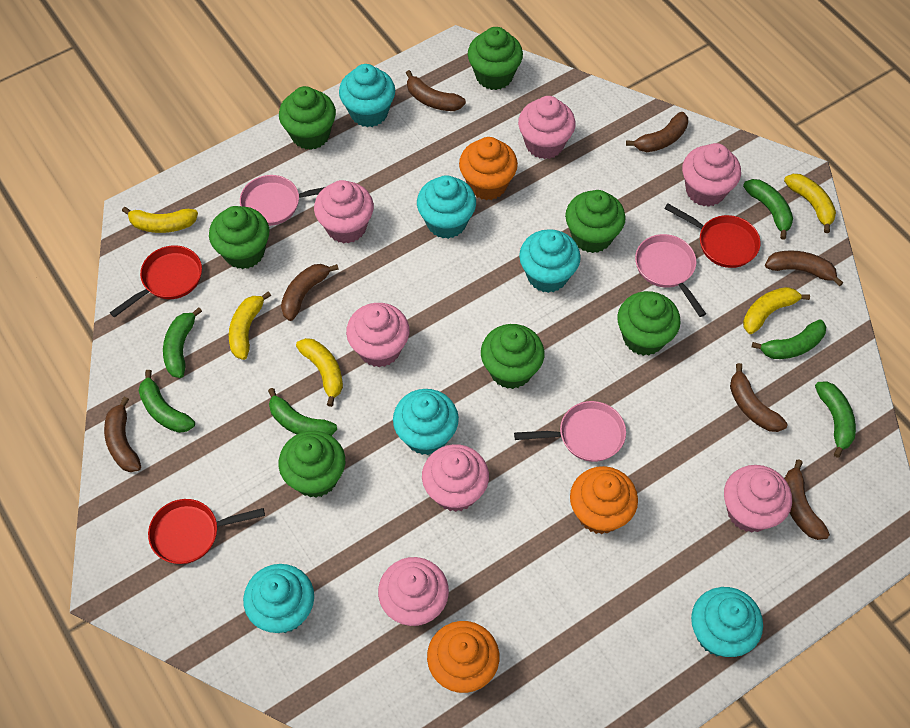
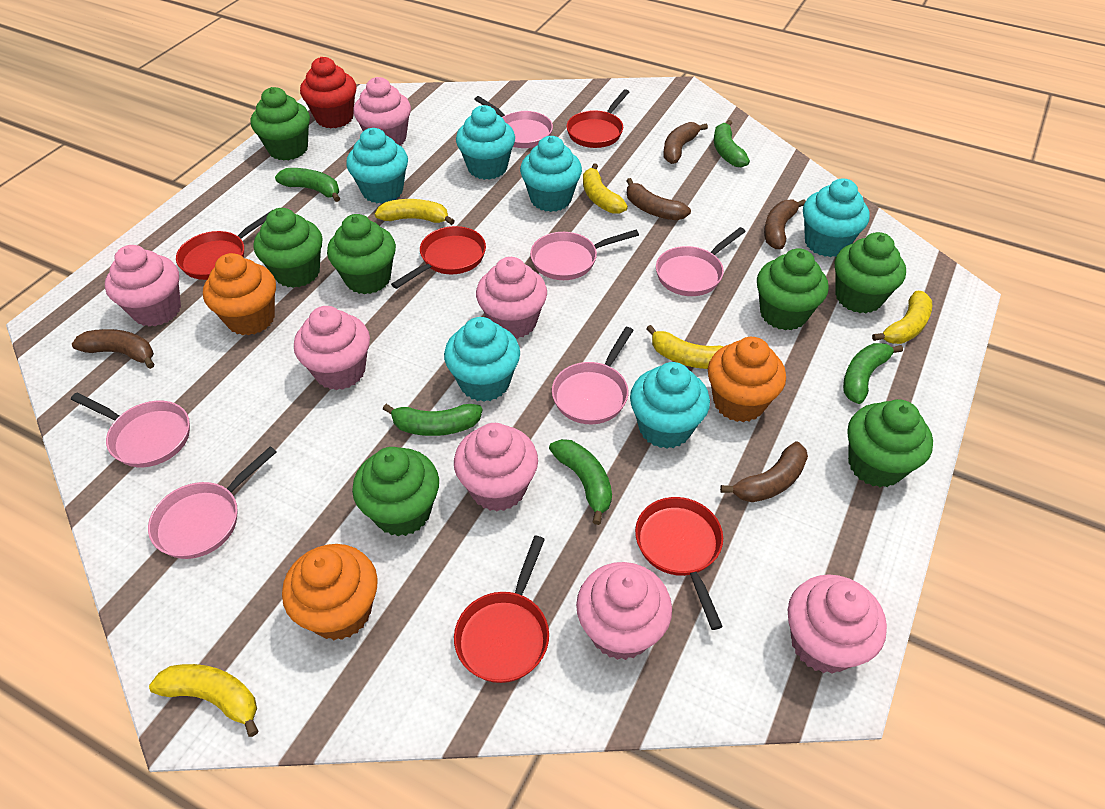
brown banana: [104,397,141,472] [281,264,339,321] [406,70,466,111] [626,112,688,152] [730,363,788,432] [765,251,843,287] [784,459,830,540] = 7 -> [72,329,154,369] [626,178,691,220] [663,122,708,164] [720,442,808,502] [764,199,806,249] = 5
green banana: [139,370,195,433] [163,307,202,378] [268,388,337,436] [743,179,793,240] [752,319,826,359] [815,381,856,458] = 6 -> [275,168,340,202] [383,404,483,436] [549,439,612,525] [714,120,750,167] [843,343,903,404] = 5
pink pan: [240,175,325,226] [514,401,626,462] [635,234,706,317] = 3 -> [71,393,190,467] [148,447,277,559] [474,96,553,148] [530,230,639,280] [552,327,634,424] [656,227,746,296] = 6
red cupcake: none = 0 -> [300,57,357,128] = 1
red pan: [110,245,202,318] [148,499,265,564] [664,203,761,268] = 3 -> [176,210,272,280] [391,226,486,289] [454,536,549,683] [566,89,629,148] [635,497,723,630] = 5

